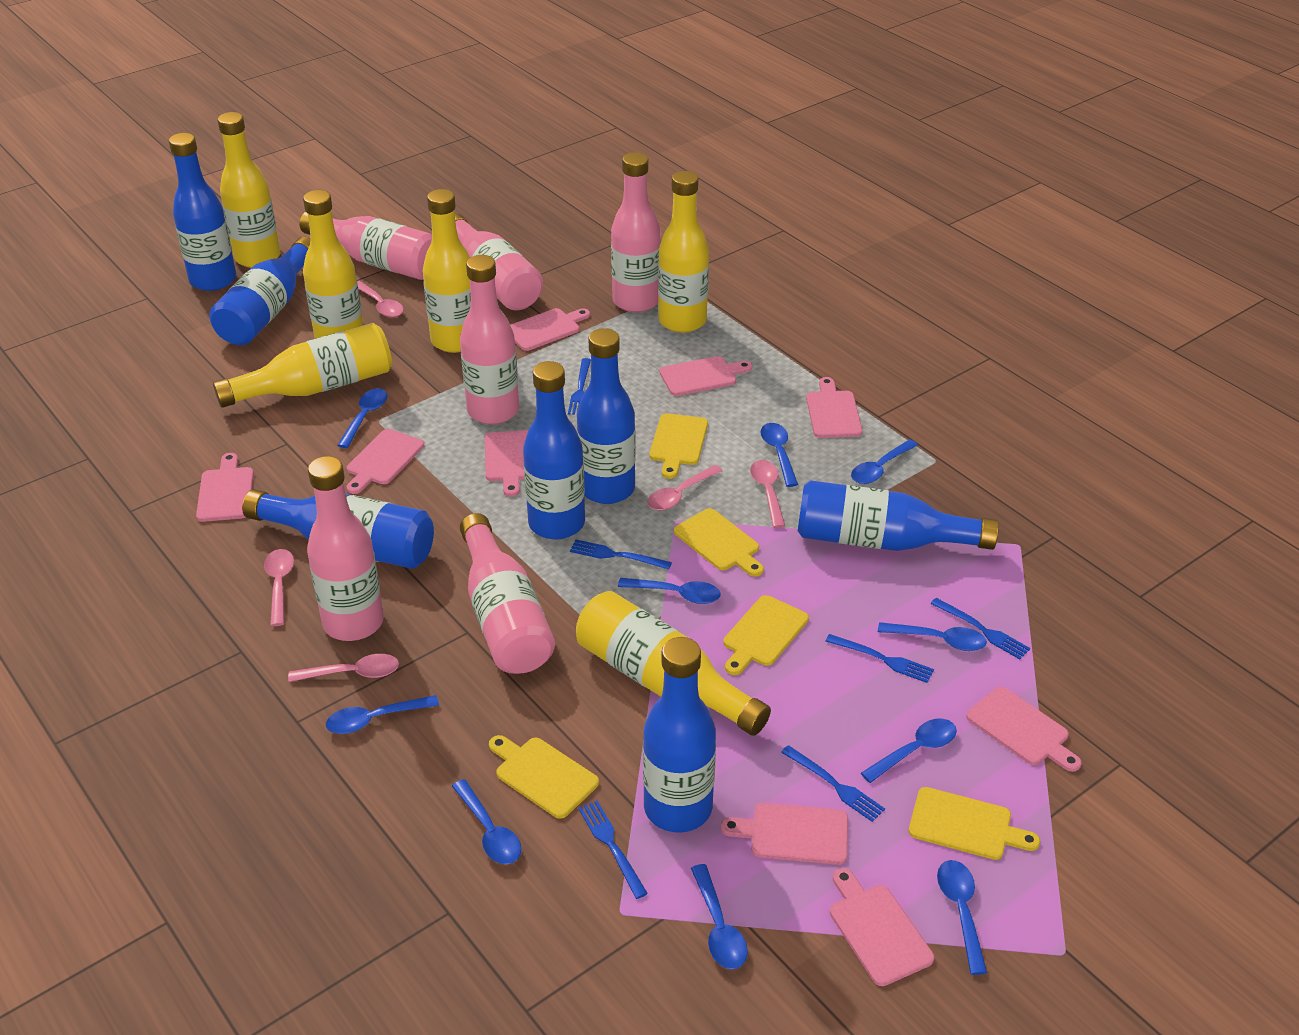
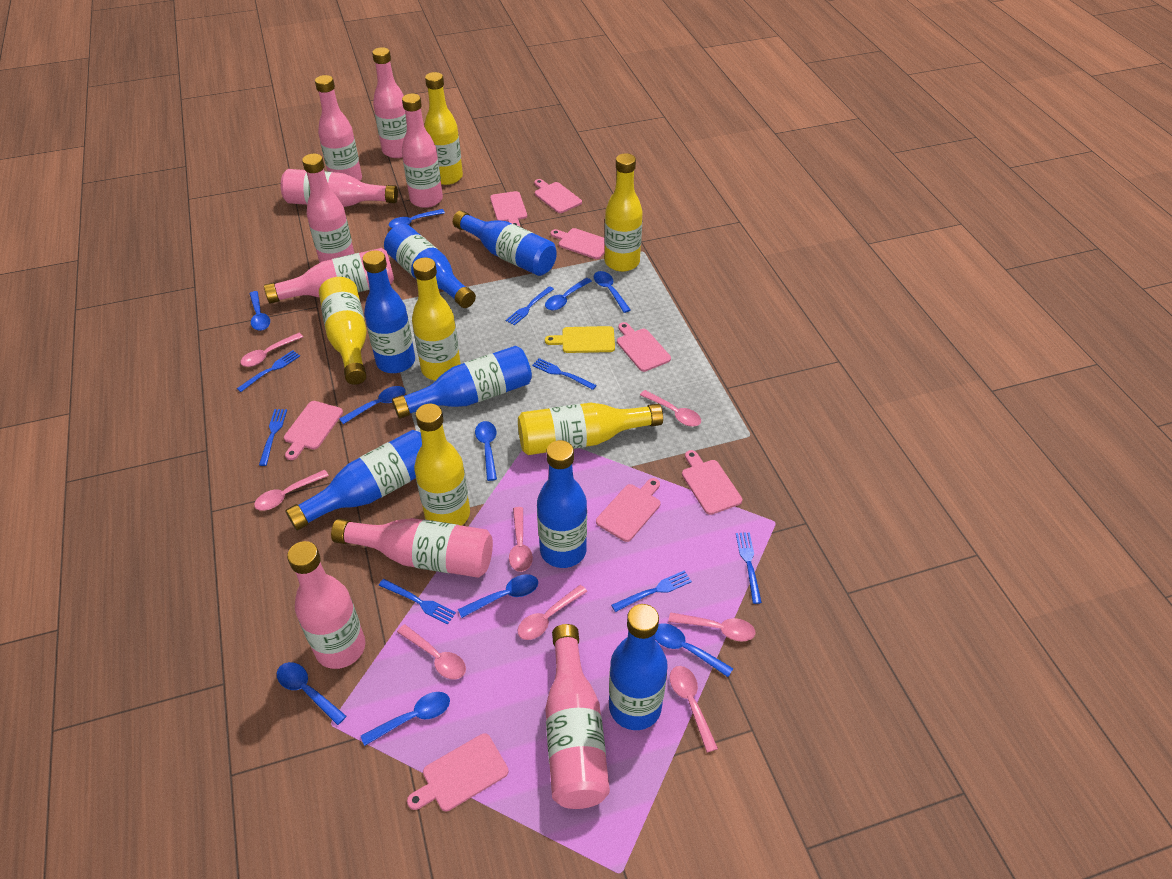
blue fork: [568,358,591,415] [570,540,672,570] [578,801,648,899] [781,745,885,822] [826,634,934,683] [931,598,1030,659] = 6 -> [237,350,300,392] [259,409,287,466] [378,579,456,625] [506,286,554,326] [532,358,597,390] [611,571,692,612] [736,532,762,604] = 7
pink bottle: [300,212,432,280] [307,456,384,641] [454,213,543,310] [460,255,519,424] [460,513,555,674] [611,152,661,312] = 6 -> [264,248,394,304] [281,169,398,207] [287,541,365,669] [302,153,355,263] [315,75,362,181] [331,518,493,578] [372,47,407,158] [402,93,443,208] [545,624,610,809] = 9
pink cutting board: [196,453,254,522] [347,429,424,494] [485,430,528,497] [510,308,590,351] [659,356,752,396] [721,803,848,865] [806,377,862,438] [830,868,934,986] [966,687,1082,772] = 9 -> [284,401,343,460] [407,733,509,811] [490,191,527,227] [534,179,582,213] [551,228,605,259] [596,478,660,542] [617,322,671,372] [682,450,742,515] = 8
pink spoon: [264,549,294,626] [288,654,399,682] [357,281,404,317] [647,465,723,511] [750,460,785,528] = 5 -> [240,333,303,367] [254,470,329,511] [397,624,466,680] [509,507,533,572] [518,585,587,640] [640,390,701,427] [668,612,756,642] [670,666,718,753] = 8
yellow cutting board: [489,735,599,819] [650,413,708,479] [674,508,764,577] [723,595,809,675] [909,787,1040,860] = 5 -> [545,326,615,353] = 1

